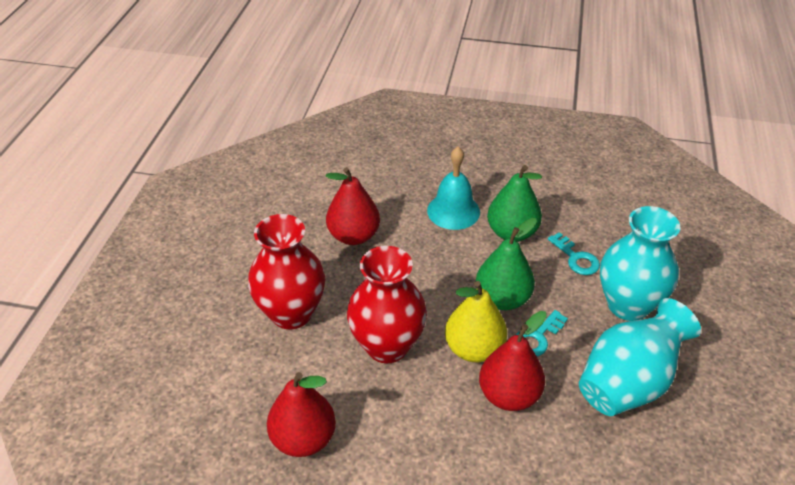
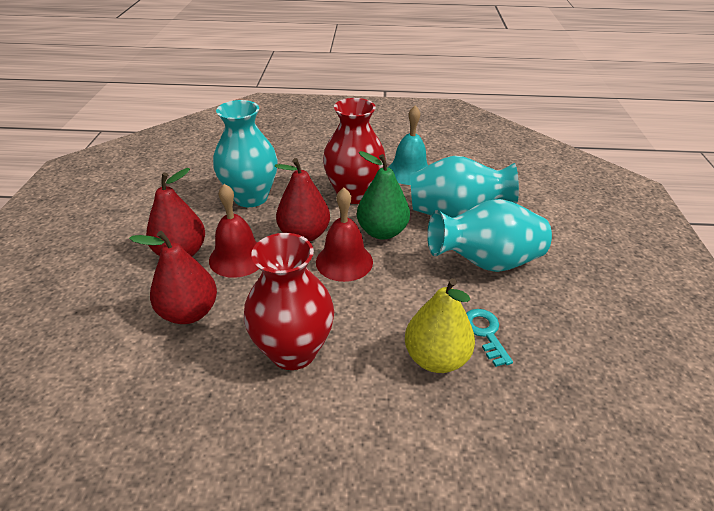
green pear: [476,218,537,310] [487,165,542,242] = 2 -> [357,151,410,240] = 1
red bell: none = 0 -> [209,184,259,278] [316,188,373,282] = 2
turquoise key: [516,310,568,356] [548,232,600,275] = 2 -> [466,309,513,367] = 1
turquoise vase: [579,298,701,416] [600,206,680,321] = 2 -> [213,100,278,207] [410,156,519,218] [427,199,552,272] = 3

